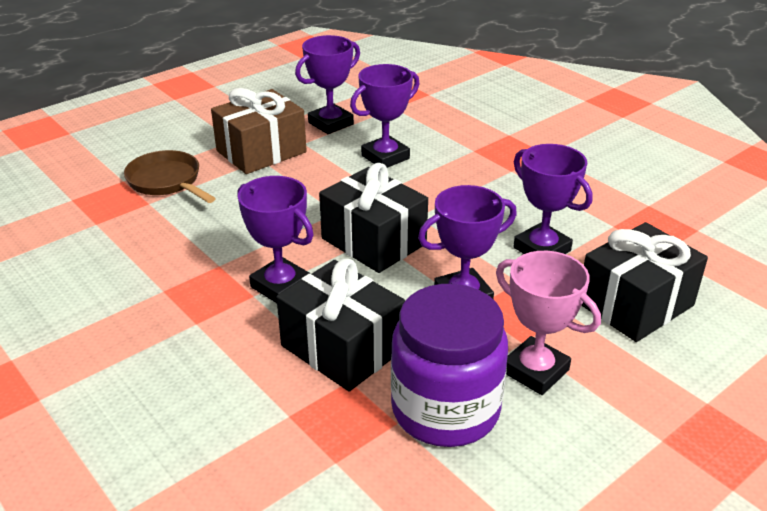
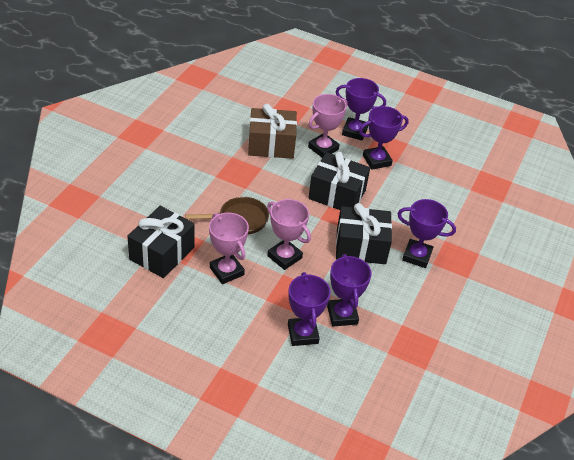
pink trophy: [496,251,601,395] = 1 -> [209,213,249,284] [267,199,311,270] [308,94,348,158] = 3
purple jar: [391,284,508,447] = 1 -> none = 0

